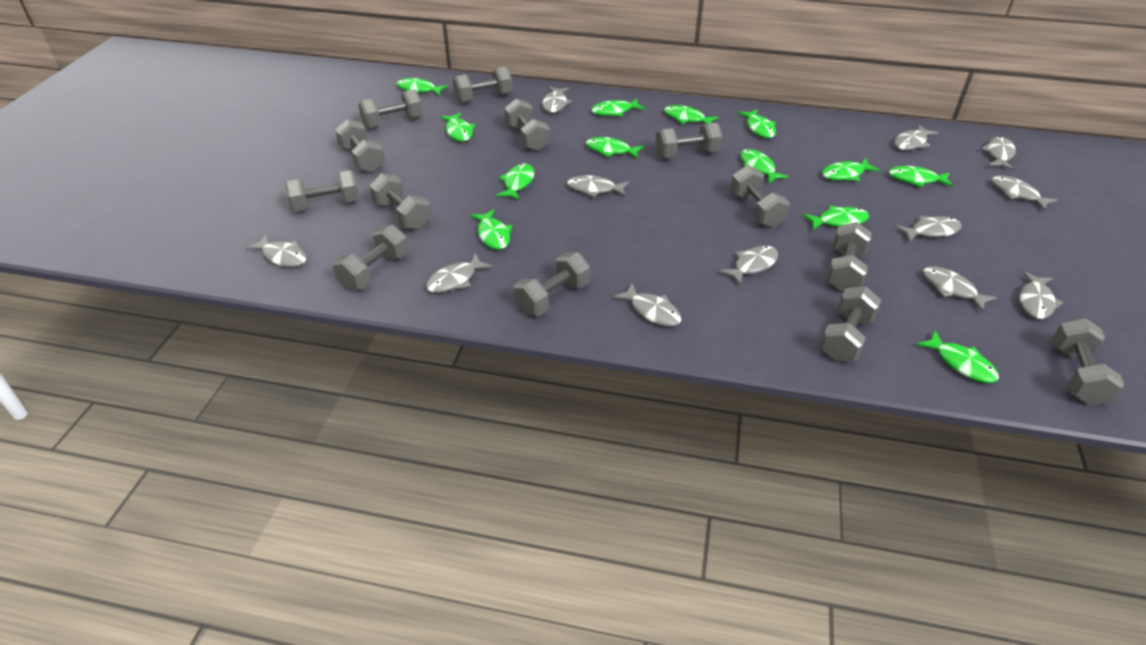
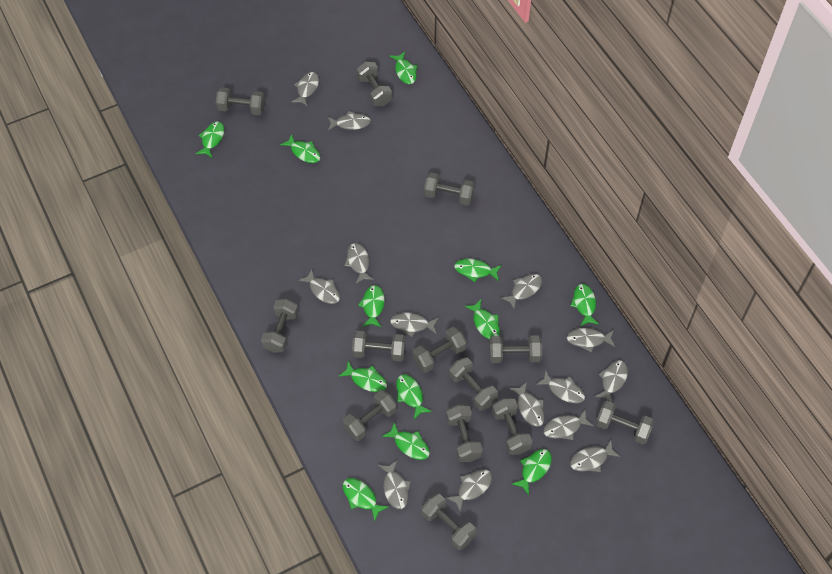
green fish: [397,78,448,95] [440,112,475,141] [470,209,512,250] [496,164,534,200] [586,137,644,159] [591,99,645,117] [664,105,719,124] [738,109,776,138] [740,149,789,183] [803,206,869,230] [822,158,880,181] [889,166,953,188] [916,330,999,383] = 13 -> [196,122,224,158] [280,134,320,163] [339,361,387,392] [343,478,388,522] [358,285,385,327] [382,422,430,460] [390,52,417,84] [396,374,432,419] [454,259,502,282] [465,299,500,339] [512,449,552,495] [570,284,599,326] = 12
grey fish: [245,234,307,267] [426,253,493,293] [542,86,572,113] [567,175,629,198] [613,284,681,326] [719,245,778,286] [894,124,938,150] [895,216,962,242] [923,266,997,311] [981,137,1016,170] [992,175,1058,211] [1019,271,1063,319] = 12 -> [291,72,319,107] [299,269,340,304] [327,111,371,131] [344,243,374,284] [378,460,411,509] [390,313,439,337] [446,469,492,512] [501,274,542,309] [509,382,545,427] [536,369,585,403] [543,410,593,440] [567,328,615,352] [570,440,621,472] [594,360,628,402] = 14

